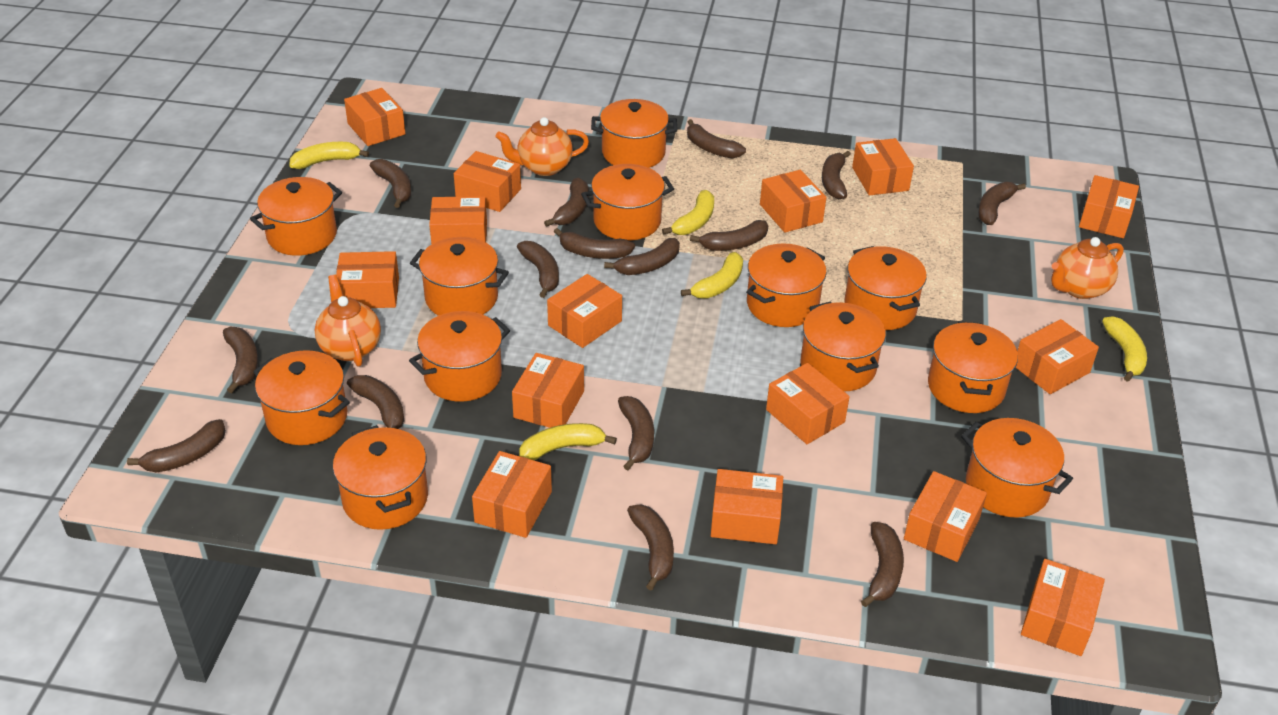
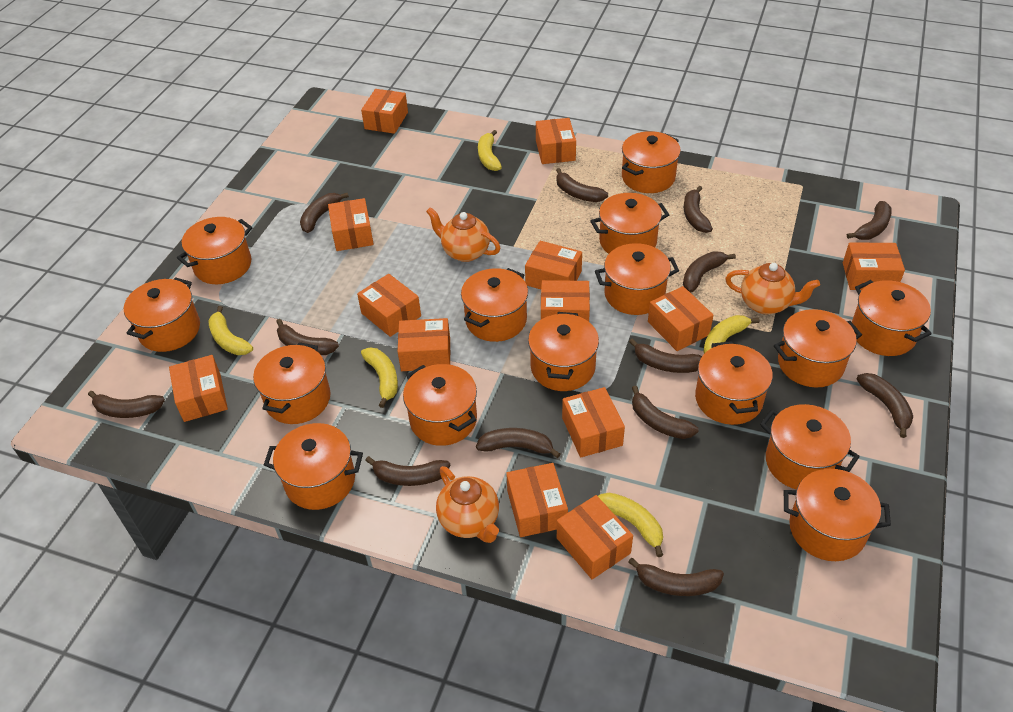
brown banana: [127,419,226,472] [223,327,258,393] [347,375,404,429] [370,159,411,208] [517,241,559,298] [544,178,589,227] [554,228,635,259] [604,238,680,275] [618,396,654,470] [627,505,674,591] [687,119,746,159] [690,220,768,251] [822,151,851,199] [861,522,904,607] [978,182,1026,225] = 15 -> [88,391,165,418] [276,319,339,355] [300,193,349,233] [365,456,450,486] [476,428,561,458] [556,168,608,202] [628,558,724,596] [629,338,702,373] [632,386,699,439] [683,251,736,292] [684,186,713,233] [847,201,892,240] [856,373,913,438] = 13
orange box: [336,251,399,308] [344,88,405,146] [429,196,487,244] [454,151,521,212] [472,451,552,538] [512,353,584,428] [547,274,622,348] [711,469,783,544] [760,170,826,233] [766,363,850,444] [852,138,914,196] [904,471,987,562] [1015,319,1099,394] [1021,559,1105,656] [1079,175,1139,238] = 15 -> [169,355,228,422] [328,198,374,251] [357,274,421,337] [361,89,408,134] [398,318,450,371] [506,463,568,537] [525,241,582,289] [536,118,576,164] [541,280,590,322] [557,495,633,579] [562,387,625,458] [648,286,713,351] [843,242,905,290] = 13
orange pot: [250,177,342,256] [253,350,350,445] [333,425,428,530] [409,311,510,402] [410,237,509,316] [581,164,674,240] [591,99,677,168] [746,244,827,327] [801,301,886,391] [844,246,927,330] [928,321,1018,413] [961,418,1073,518] = 12 -> [124,277,200,352] [177,217,252,284] [253,342,331,424] [264,423,363,510] [403,364,477,446] [461,268,528,342] [528,312,599,391] [590,193,669,254] [595,243,679,315] [622,131,681,193] [695,341,773,425] [760,404,860,490] [774,309,862,388] [784,469,891,561] [852,280,932,356] = 15

